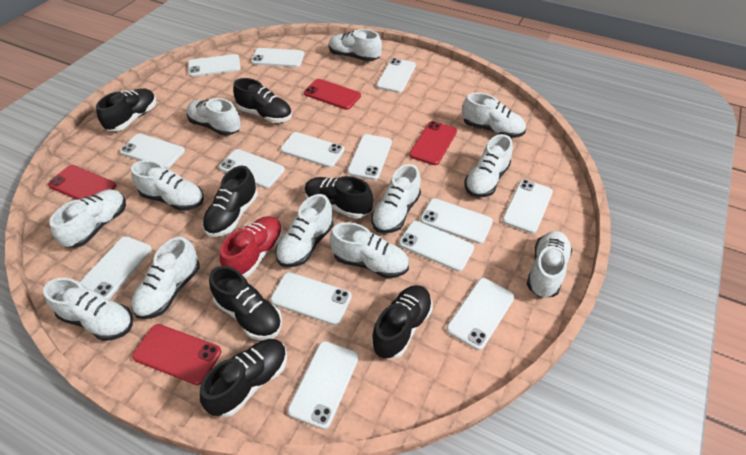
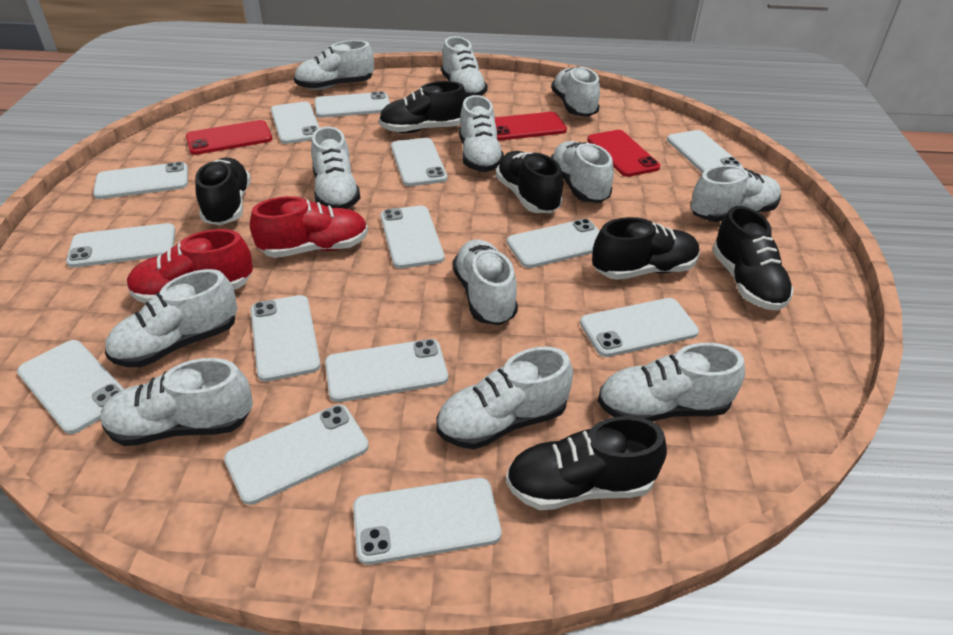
black shoe: [96,88,156,131] [200,339,287,417] [202,166,258,237] [209,266,282,340] [233,78,292,123] [305,176,373,219] [372,285,433,359] = 7 -> [195,158,251,225] [379,81,467,133] [496,151,563,213] [506,416,667,510] [592,217,700,280] [712,206,794,311] = 6
red phone: [48,165,116,200] [132,324,221,385] [304,79,361,110] [409,121,457,165] = 4 -> [186,120,272,155] [495,112,567,141] [587,130,660,177] = 3
red shoe: [220,216,283,278] = 1 -> [127,229,253,303] [250,196,368,258] = 2

